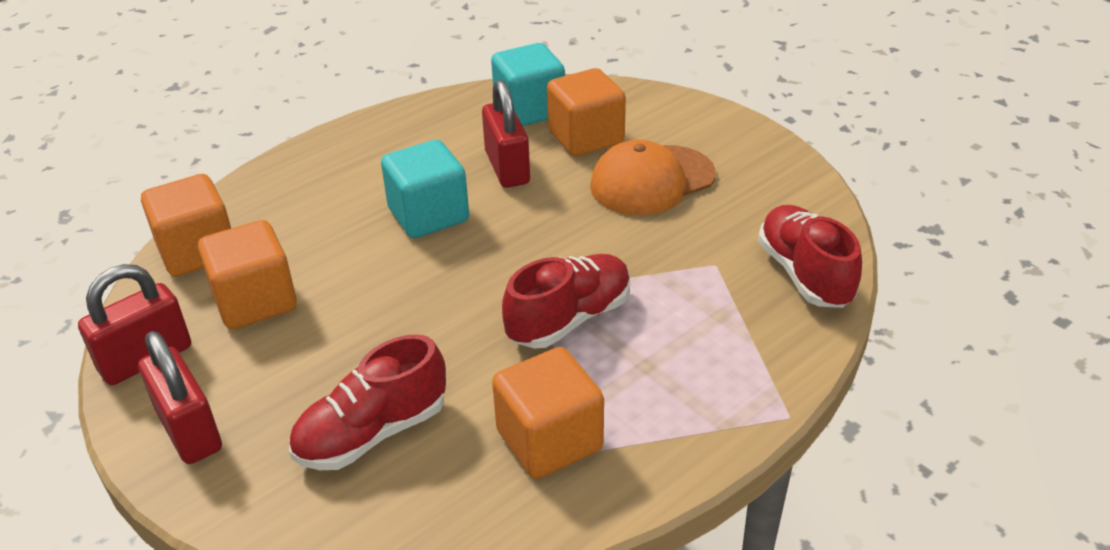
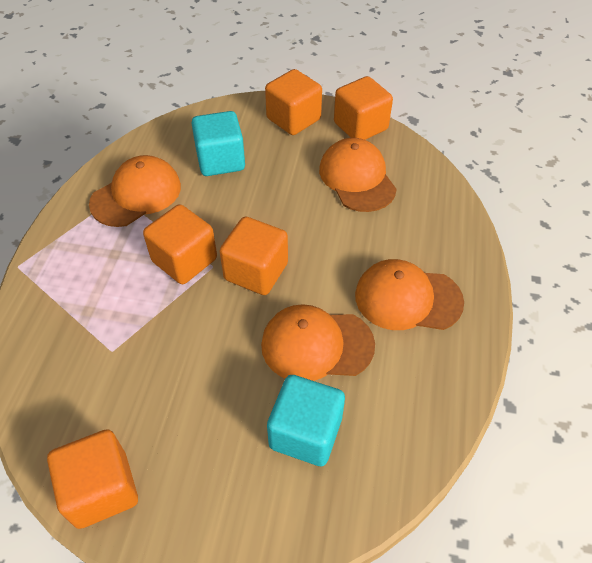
orange cap: [590,140,716,216] = 1 -> [89,155,181,227] [261,304,375,381] [319,138,397,212] [355,259,464,330] = 4
orange cube: [141,174,231,277] [198,220,297,330] [492,347,604,479] [547,68,626,157] = 4 -> [47,429,138,529] [143,204,217,284] [219,217,288,295] [265,69,322,135] [334,76,393,140] = 5
red padlock: [78,264,191,385] [138,331,222,464] [482,80,530,188] = 3 -> none = 0
red shoe: [289,334,446,470] [502,254,630,348] [758,205,862,308] = 3 -> none = 0

